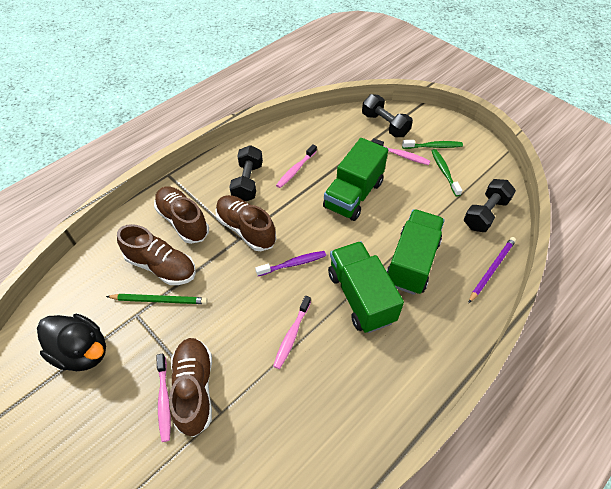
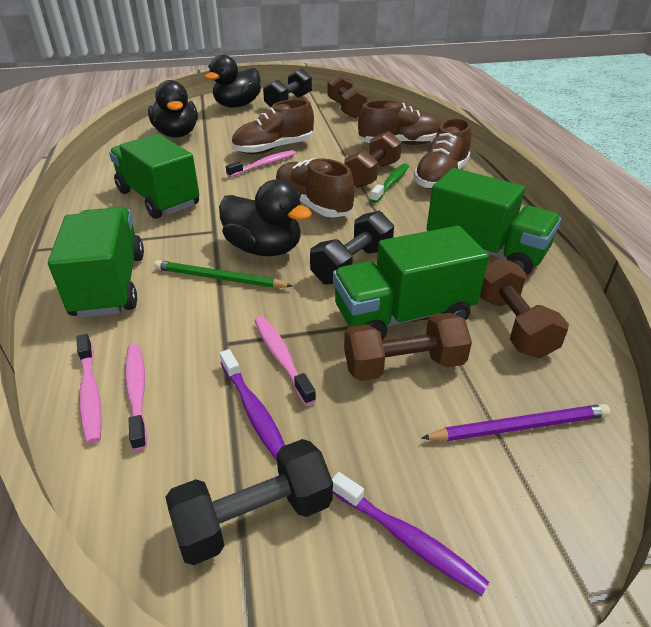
black duck: [37,314,106,371] = 1 -> [148,80,198,138] [205,55,261,107] [219,179,312,256] = 3
brown dumbbell: none = 0 -> [327,74,368,118] [344,131,402,188] [344,313,472,381] [480,257,569,358] = 4
green toothbrush: [402,140,463,149] [432,149,462,197] = 2 -> [370,163,409,203] = 1
green truck: [323,138,388,221] [328,241,404,333] [386,209,445,295] = 3 -> [48,207,144,318] [109,134,199,219] [333,226,489,340] [427,168,561,276] = 4
purple toothbrush: [255,251,326,276] = 1 -> [220,349,285,460] [332,472,489,596] = 2

